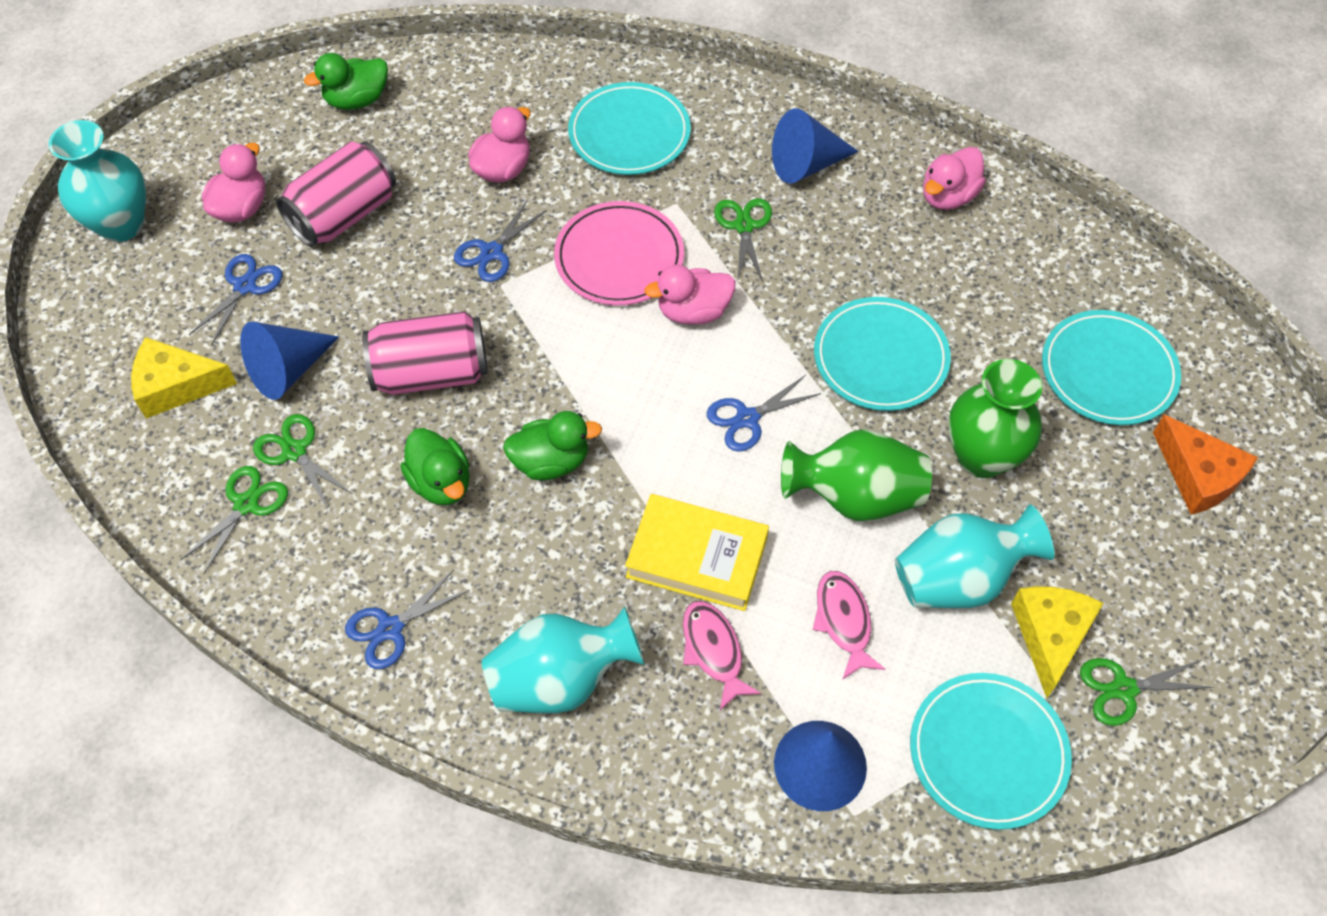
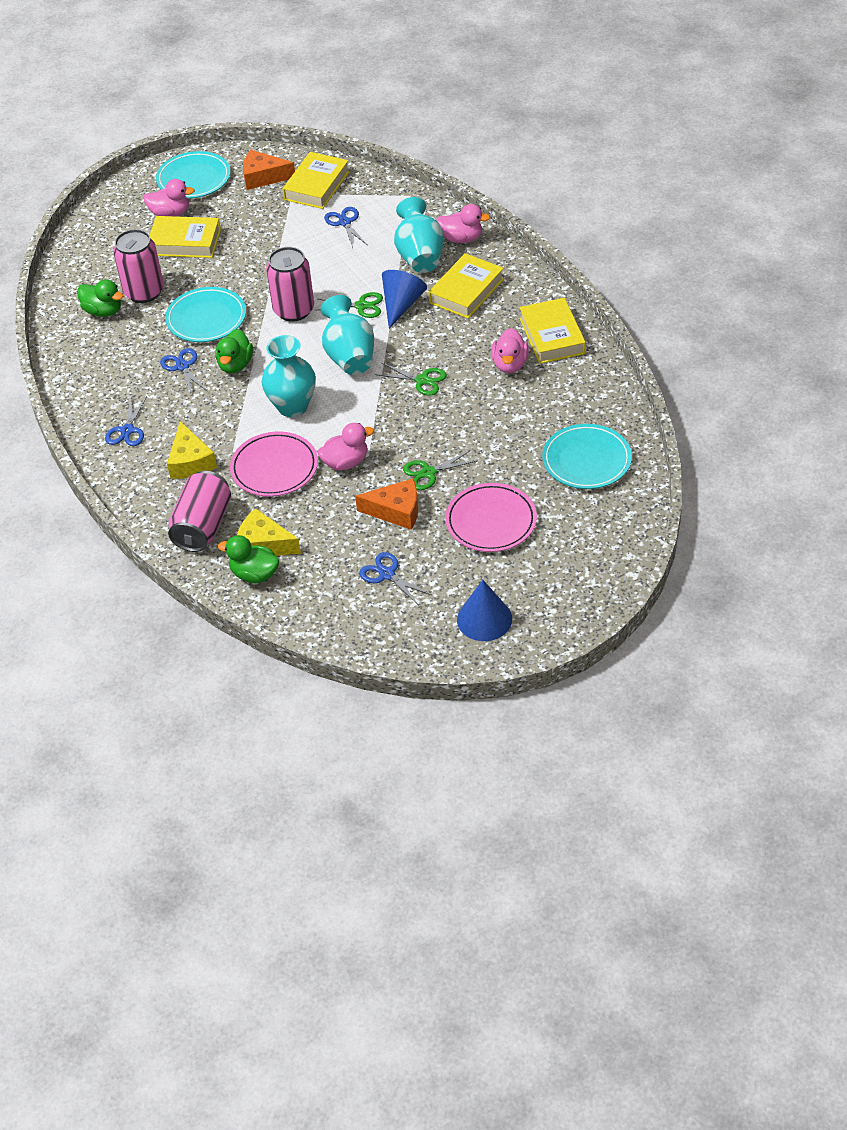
blue cone: [240,322,339,400] [772,108,859,184] [774,721,867,811] = 3 -> [382,270,427,329] [457,580,512,641] = 2
green scissors: [180,466,288,574] [253,414,352,510] [714,198,772,283] [1080,658,1214,726] = 4 -> [315,292,383,318] [375,363,447,395] [403,450,477,490] = 3
green vase: [781,429,932,522] [948,359,1042,478] = 2 -> none = 0
orange cheese: [1153,415,1258,515] = 1 -> [243,150,295,190] [355,478,418,530] = 2
pink can: [276,141,396,247] [362,311,488,395] = 2 -> [113,229,164,303] [168,471,231,552] [266,247,314,322] = 3
pink fish: [683,601,761,710] [812,571,885,680] = 2 -> none = 0
pink plate: [554,201,684,305] = 1 -> [230,432,318,497] [445,483,537,552] = 2
turquoise plate: [568,82,691,175] [814,297,951,411] [910,673,1072,830] [1042,310,1181,425] = 4 -> [156,151,231,199] [165,287,246,342] [542,424,632,489] = 3
yellow book: [625,494,769,611] = 1 -> [150,216,221,258] [283,152,350,209] [429,253,504,318] [519,298,586,364] = 4

